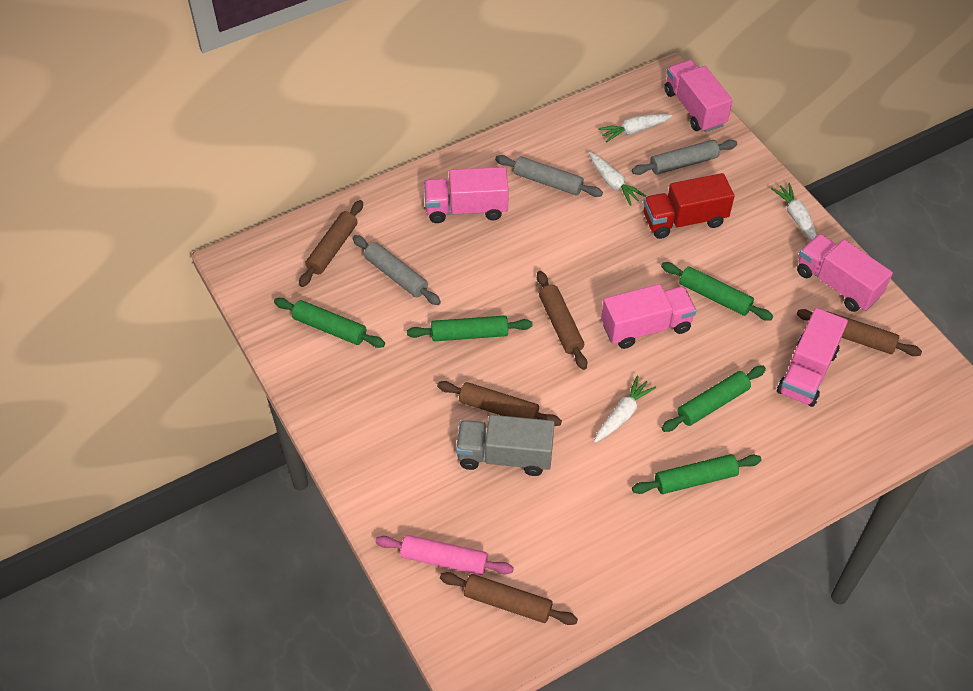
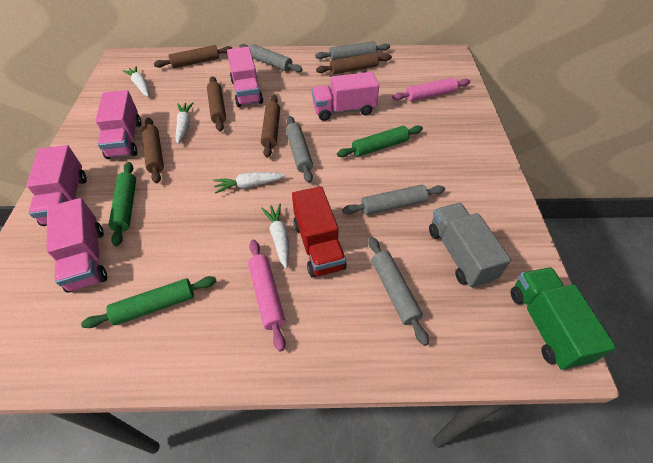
green rolling pin: [274,298,385,348] [407,316,533,341] [632,454,761,494] [661,262,773,321] [662,366,766,432] = 5 -> [81,276,217,328] [109,162,136,246] [337,126,423,157] = 3
green truck: none = 0 -> [511,267,616,370] = 1
grey rolling pin: [352,235,441,305] [495,155,603,197] [632,140,737,175] = 3 -> [239,44,303,72] [286,116,313,183] [315,42,390,60] [342,185,445,215] [368,237,429,346] = 5
pink rolling pin: [375,535,514,575] = 1 -> [248,240,286,352] [392,78,470,101] = 2

